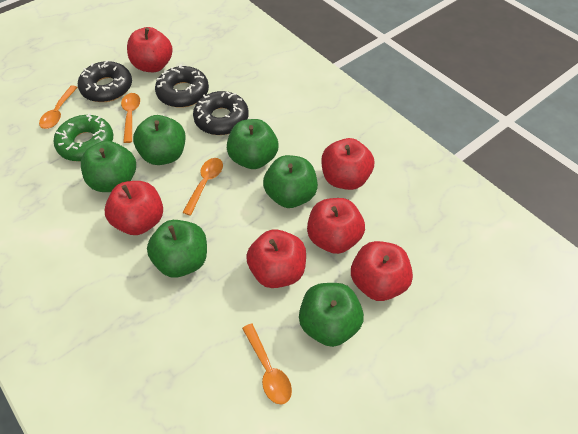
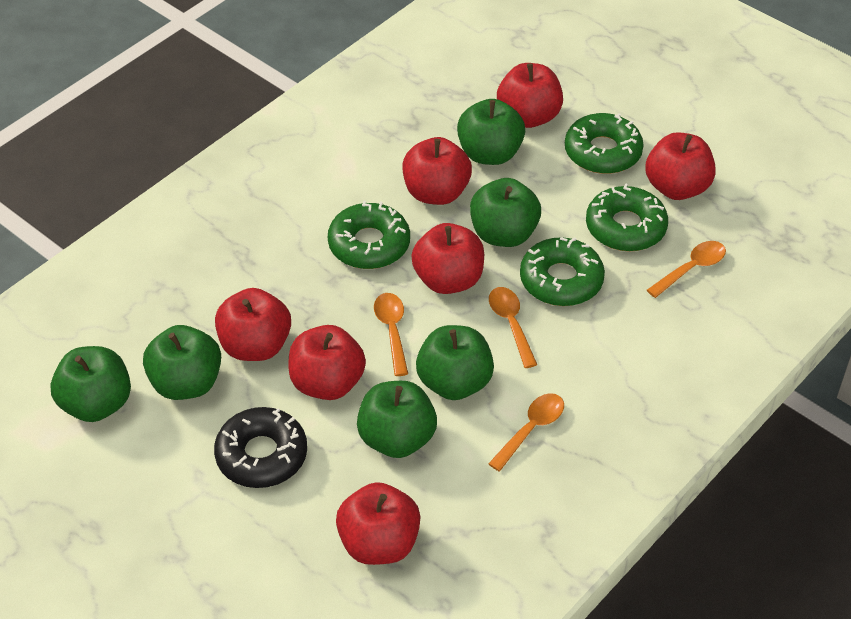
black donut: [78,60,132,102] [155,64,209,108] [193,91,249,135] = 3 -> [214,407,307,488] = 1
green donut: [54,113,113,161] = 1 -> [328,201,410,269] [520,237,605,306] [565,113,644,174] [586,183,668,252] = 4
red apple: [105,181,163,235] [127,27,172,72] [246,229,306,288] [307,198,365,254] [321,138,374,190] [351,241,413,301] = 6 -> [215,288,291,361] [288,325,366,400] [336,482,421,565] [402,137,472,205] [411,223,484,294] [497,63,563,128] [645,132,716,200] = 7

